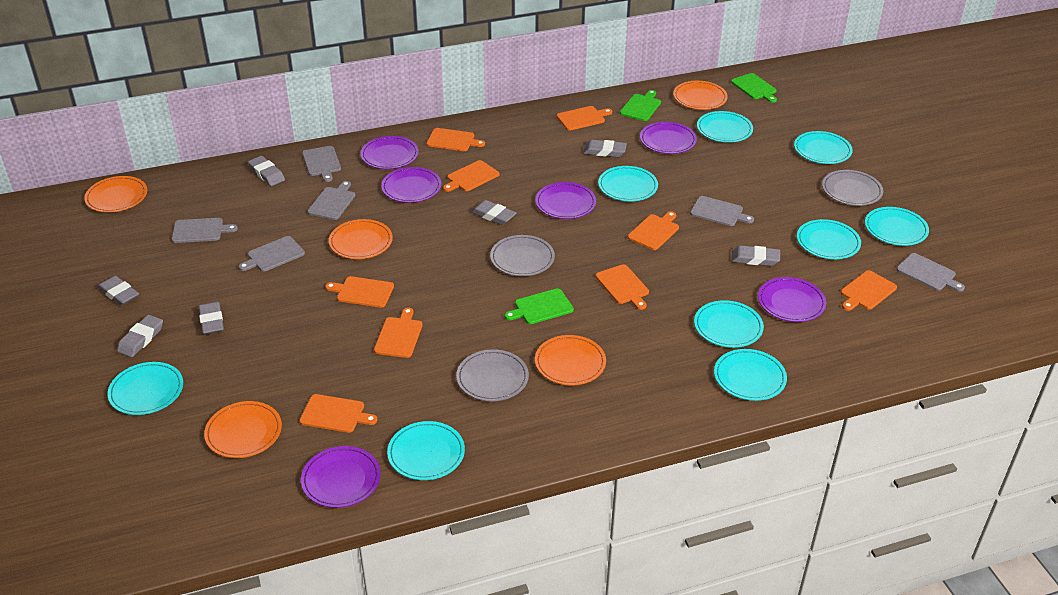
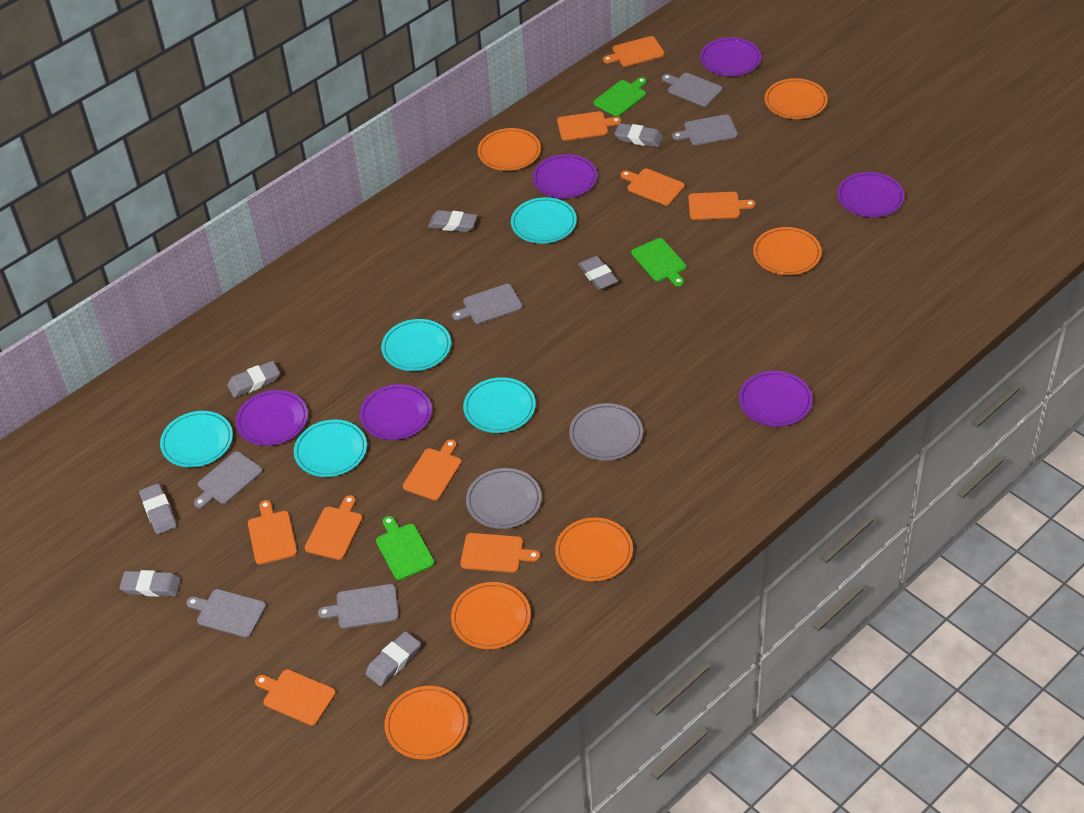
grey plate: [456,349,529,401] [490,235,555,276] [822,170,883,206] = 3 -> [466,468,542,529] [569,403,643,461] = 2
orange plate: [84,176,147,213] [204,401,282,458] [329,219,393,259] [535,335,606,385] [673,81,728,110] = 5 -> [384,686,468,759] [451,582,531,649] [478,128,541,171] [555,518,633,581] [753,227,822,275] [765,78,828,119] = 6
turquoise plate: [108,362,183,415] [387,421,465,480] [598,166,658,201] [694,300,764,348] [697,111,753,143] [714,349,787,401] [794,131,853,164] [797,219,861,259] [865,207,929,246] = 9 -> [160,411,233,468] [294,419,367,477] [381,319,451,371] [463,377,536,433] [511,197,577,244] = 5

